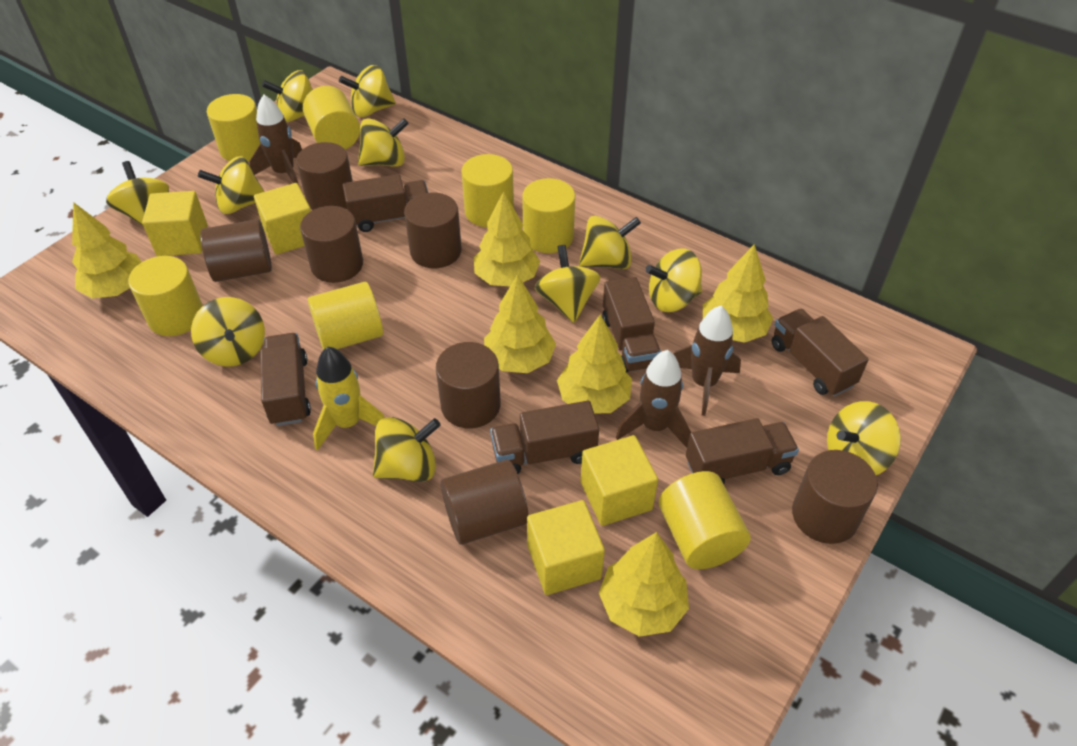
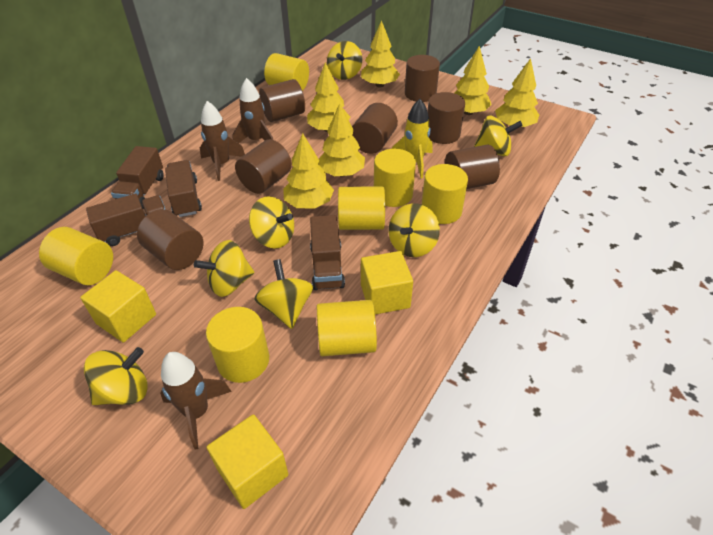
brown truck: [260,333,311,426] [343,174,429,232] [490,401,599,474] [602,277,661,372] [686,418,799,484] [771,309,869,396] = 6 -> [86,194,166,246] [111,146,164,209] [165,160,202,217] [310,215,345,290] = 4
yellow cube: [142,191,207,256] [254,183,311,255] [527,500,605,595] [581,435,658,526] = 4 -> [80,270,156,342] [207,414,288,509] [361,251,413,315] = 3
yellow spinning top: [106,161,169,225] [191,297,265,366] [198,156,265,214] [262,70,313,122] [339,65,396,117] [358,118,409,167] [373,417,441,482] [535,245,600,323] [579,216,641,269] [645,248,702,312] [827,401,901,475] = 11 -> [84,347,148,405] [194,240,254,297] [249,196,294,249] [254,259,313,329] [327,41,362,80] [389,203,440,257] [474,116,523,156] = 7

